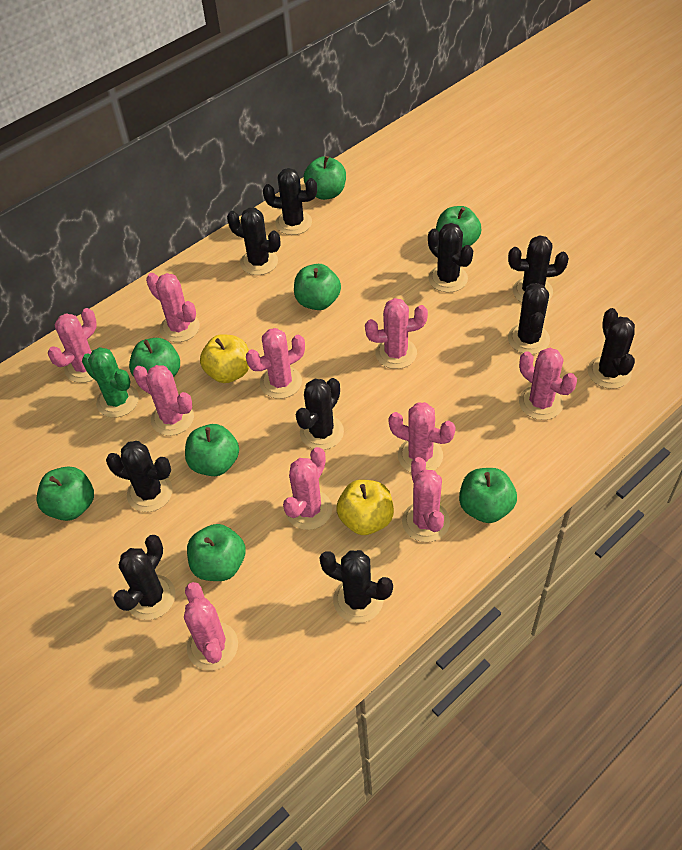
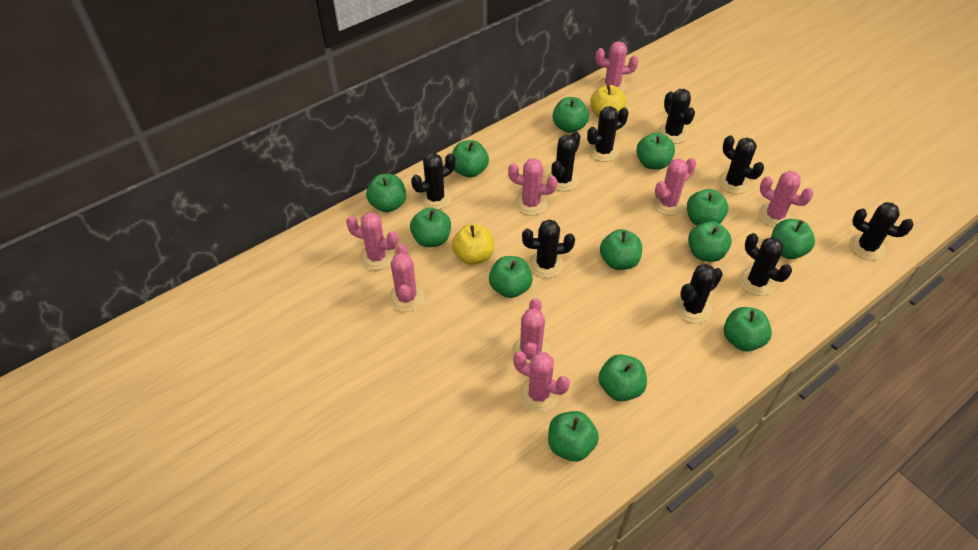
black cactus: [106,441,173,512] [113,535,176,620] [227,208,281,275] [263,168,317,235] [296,378,344,450] [319,550,393,623] [428,223,473,293] [508,235,569,303] [508,283,550,354] [588,308,635,389] = 10 -> [411,153,455,210] [522,219,575,278] [547,132,580,191] [587,106,628,162] [657,89,695,144] [674,264,723,323] [718,135,764,194] [739,233,792,296] [849,202,914,260] = 9
green apple: [36,467,94,521] [129,338,180,377] [185,424,239,476] [187,524,246,581] [294,264,341,310] [303,156,346,200] [436,206,481,248] [459,468,517,523] = 8 -> [366,174,406,212] [410,207,451,247] [452,140,489,178] [489,256,533,298] [548,411,599,461] [553,97,589,133] [599,354,647,402] [600,229,642,270] [636,133,675,170] [687,189,728,226] [688,221,732,262] [724,307,772,351] [771,219,815,259] = 13
green cactus: [82,347,139,418] = 1 -> none = 0
pink cactus: [48,308,97,383] [133,365,194,436] [146,273,200,342] [184,582,238,670] [246,328,305,399] [283,447,332,530] [365,298,428,369] [389,402,456,472] [402,457,450,542] [519,348,577,420] = 10 -> [346,212,398,270] [388,244,425,312] [508,158,557,216] [512,298,550,364] [513,351,570,412] [596,41,638,92] [652,158,696,215] [758,171,814,228] = 8

